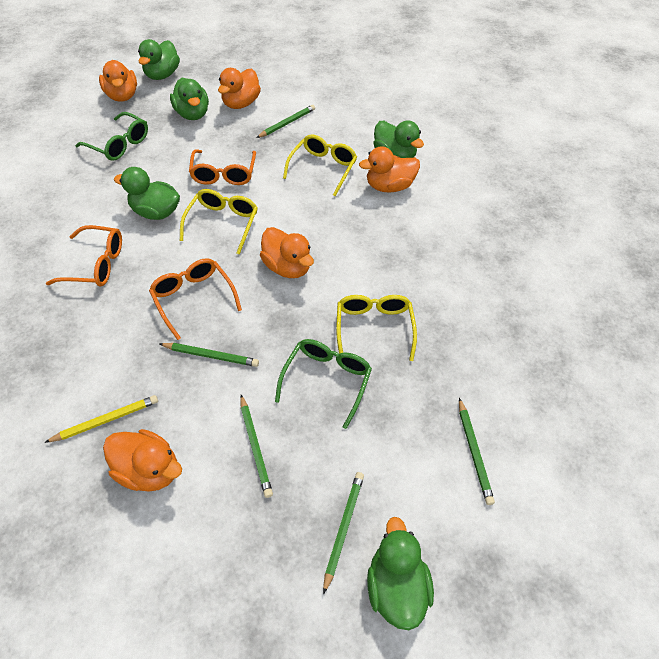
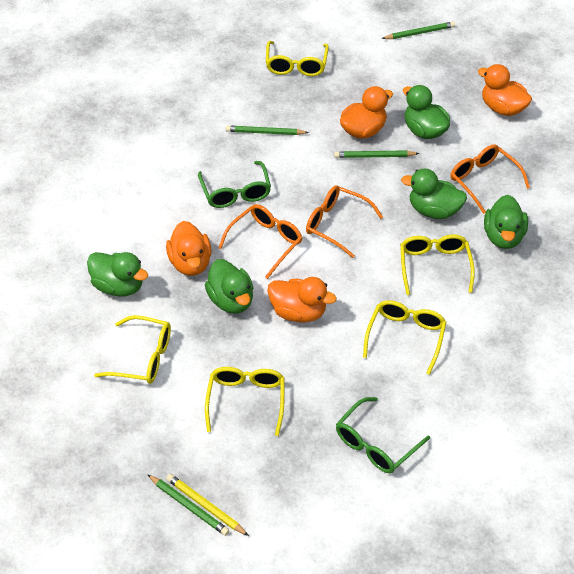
green pencil: [160,343,259,367] [240,395,273,498] [256,105,315,138] [323,472,364,595] [459,398,495,505] = 5 -> [147,474,229,536] [225,126,309,135] [334,150,419,158] [382,22,455,39] = 4
orange duck: [99,60,137,102] [103,429,182,492] [218,68,261,109] [260,227,314,278] [359,146,420,193] = 5 -> [166,221,212,276] [267,277,337,322] [340,86,393,139] [478,64,532,116] = 4
yellow glasses: [180,189,258,255] [283,134,357,196] [336,295,417,361] = 3 -> [94,315,171,384] [205,367,285,436] [266,41,329,76] [363,300,446,375] [400,234,475,295] = 5

